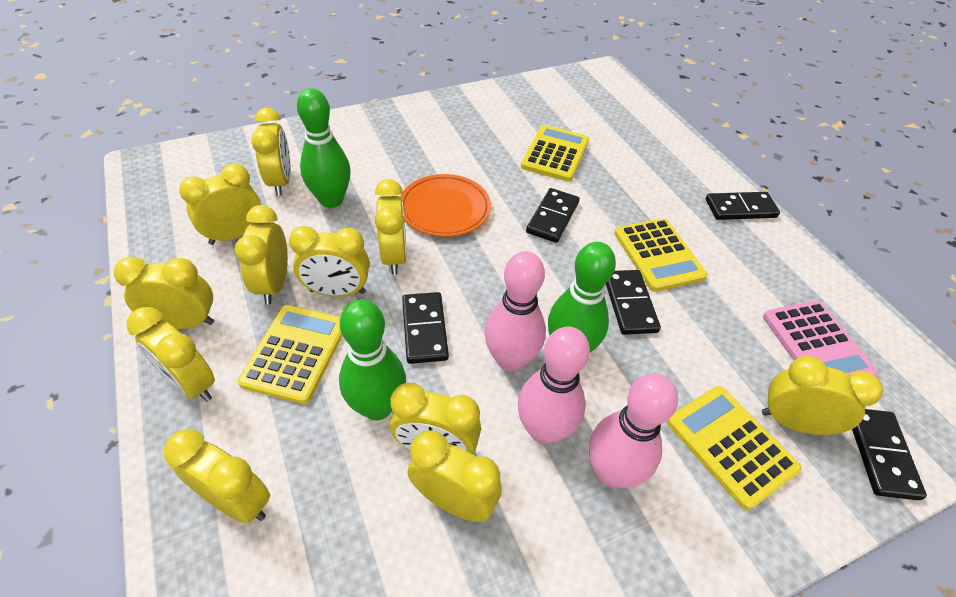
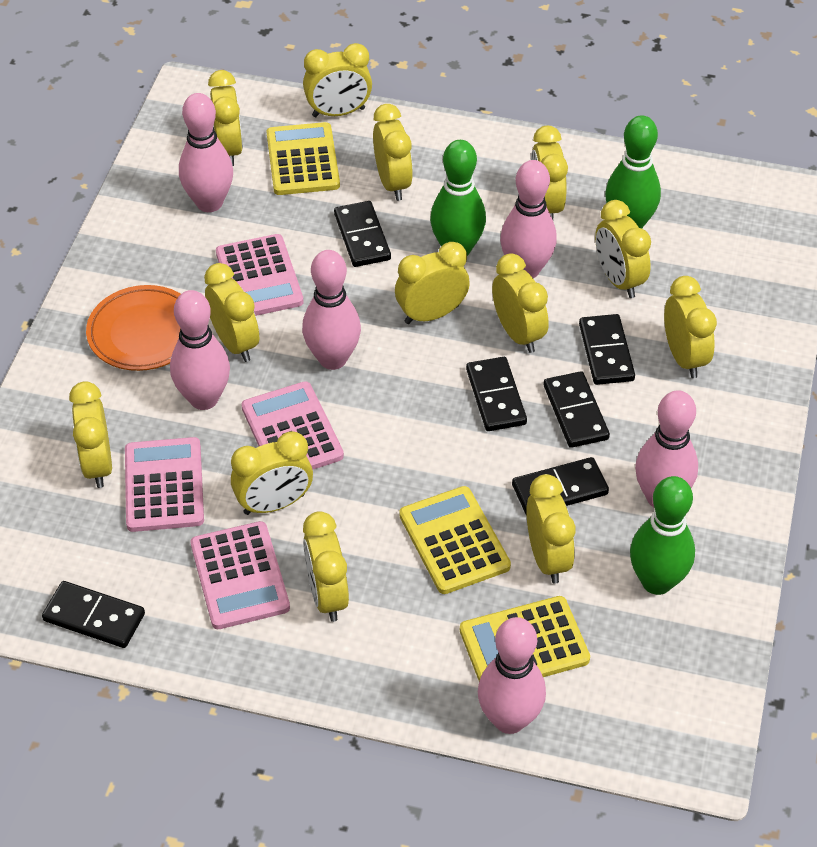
black domino: [402,292,449,364] [526,188,580,243] [606,270,661,335] [706,192,780,220] [852,409,927,500] = 5 -> [42,581,145,648] [334,201,391,267] [466,357,527,431] [512,457,609,515] [544,371,610,448] [579,314,635,385] = 6
pink bowling pin: [485,251,546,372] [518,327,590,444] [589,373,678,488] = 3 -> [170,290,230,410] [179,93,233,212] [302,250,361,370] [478,617,546,734] [500,160,557,278] [635,390,698,507] = 6
pink calculator: [763,301,879,377] = 1 -> [125,437,204,532] [191,521,290,629] [216,234,304,316] [241,381,344,470] = 4
yellow calculator: [238,305,343,404] [521,125,589,181] [615,218,707,292] [667,386,801,510] = 4 -> [266,122,340,195] [399,486,511,594] [460,596,590,681] = 3
yellow clock: [114,257,214,329] [127,307,215,402] [163,429,270,524] [179,164,261,245] [235,205,288,305] [251,108,291,196] [289,226,369,297] [375,179,407,274] [390,383,481,454] [407,430,502,522] [762,356,883,435] = 11 -> [69,381,112,488] [204,263,259,362] [208,70,243,166] [231,431,313,515] [303,43,372,117] [303,511,349,622] [373,104,413,201] [395,242,470,324] [492,253,549,353] [526,474,575,584] [531,126,568,219] [595,200,651,298] [664,276,717,378] = 13

